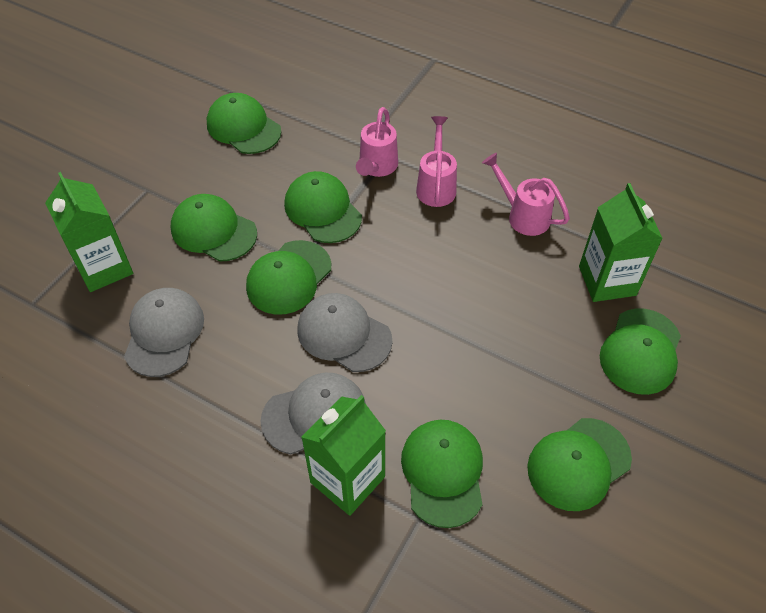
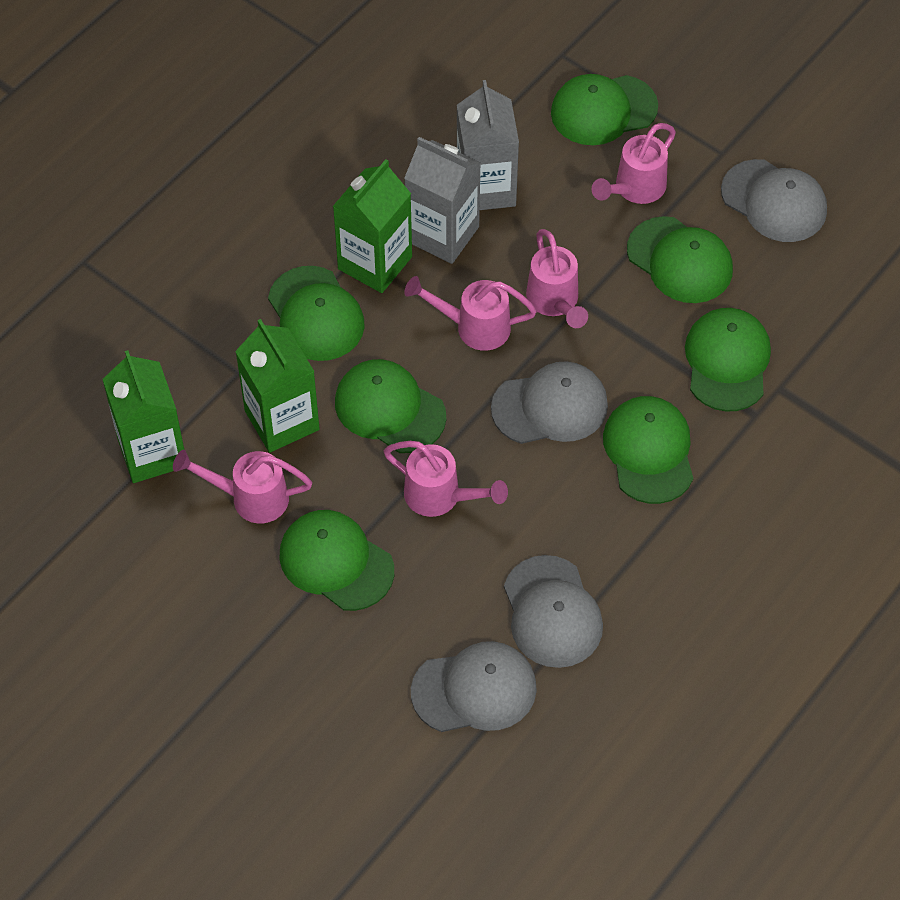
grey cap: [124,288,204,377] [261,373,366,454] [298,293,392,372] = 3 -> [411,641,537,732] [491,361,608,444] [504,555,603,668] [721,159,827,242] = 4
grey carton: none = 0 -> [404,137,481,264] [457,80,519,210] = 2
pink watering can: [356,107,398,177] [416,116,457,207] [482,153,570,236] = 3 -> [173,450,312,524] [384,441,508,517] [404,276,537,351] [526,229,588,328] [592,123,676,204] = 5

